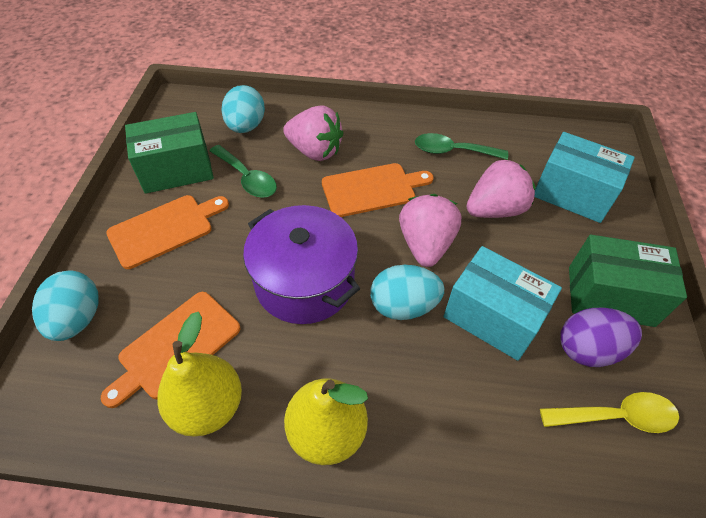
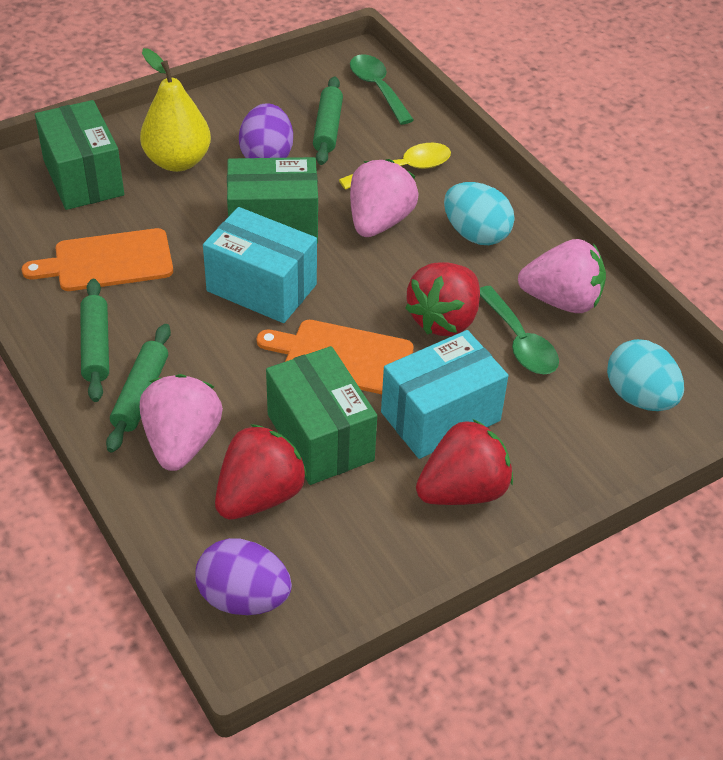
green box: [125,112,214,194] [569,235,687,327] = 2 -> [35,100,124,210] [227,157,318,244] [266,346,377,485] = 3
green rolling pin: none = 0 -> [80,279,109,402] [106,324,171,452] [313,76,343,165] = 3
orange cutting board: [101,292,240,408] [106,195,229,269] [322,163,434,217] = 3 -> [22,228,173,291] [257,320,414,394] = 2
purple egg: [560,308,642,367] = 1 -> [195,538,292,615] [239,103,293,158] = 2
purple pot: [243,205,360,324] = 1 -> none = 0
red strawberry: none = 0 -> [215,424,307,520] [405,262,480,336] [416,419,513,505] = 3
turquoise egg: [32,271,99,341] [221,85,265,133] [370,265,444,320] = 3 -> [444,182,515,245] [607,339,684,411] = 2
yellow pear: [158,312,242,437] [284,379,368,465] = 2 -> [140,48,211,172] = 1

